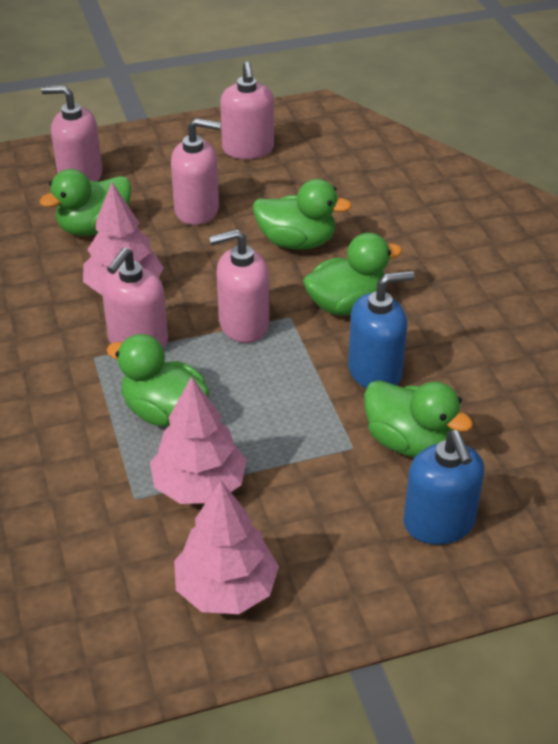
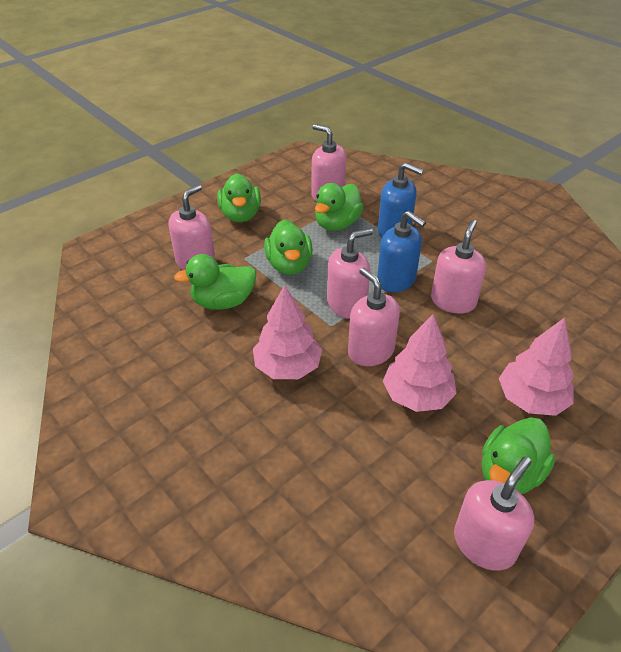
pink soap dispenser: [41,86,102,182] [101,248,168,349] [171,118,221,225] [209,229,269,343] [220,62,274,159] = 5 -> [169,185,216,270] [312,124,346,202] [327,228,373,319] [348,268,400,366] [431,220,486,314] [454,456,534,571] = 6

